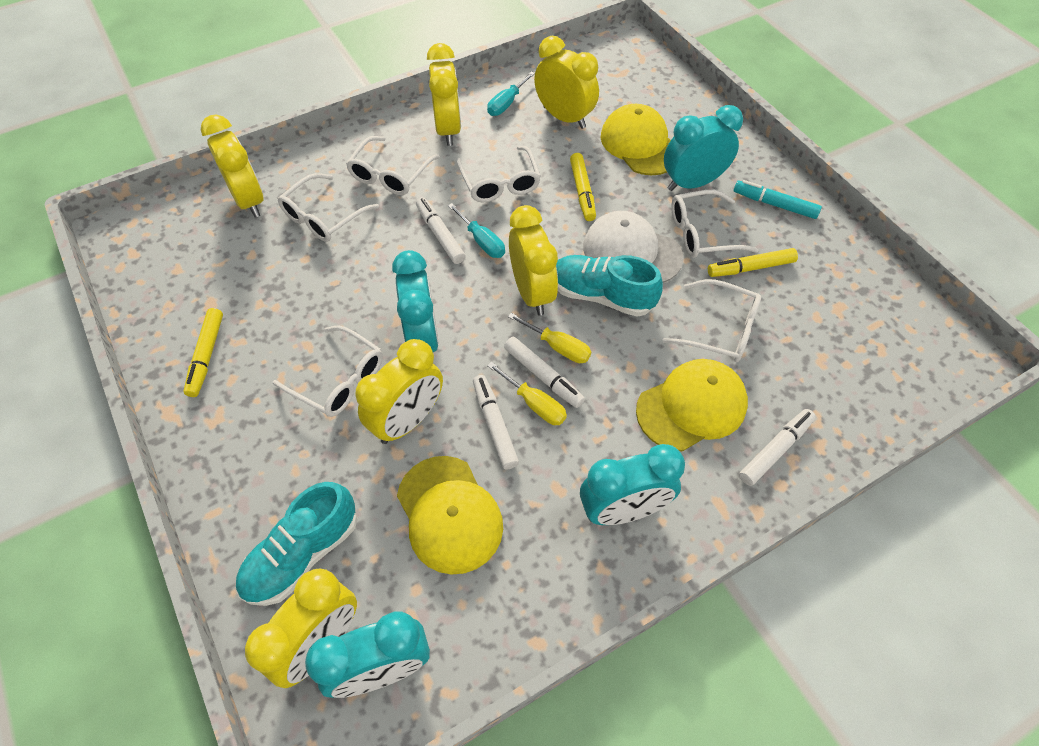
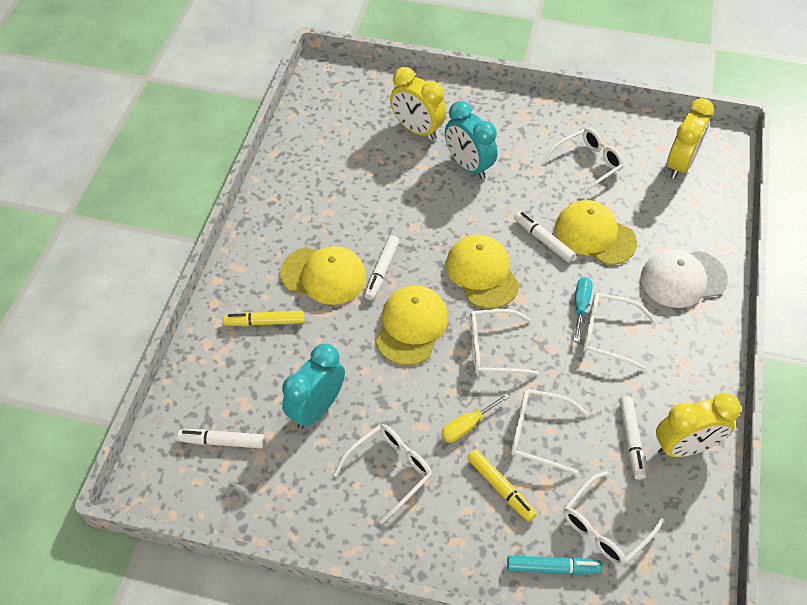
turquoise clock: [305,611,430,698] [392,250,439,352] [580,444,685,525] [664,105,743,191] = 4 -> [282,344,345,429] [445,101,497,179] = 2
turquoise screwdriver: [448,203,505,258] [487,71,535,116] = 2 -> [573,277,593,342] = 1
turquoise shoe: [236,482,357,606] [556,255,663,317] = 2 -> none = 0
yellow cap: [397,456,503,575] [601,104,671,175] [636,359,748,451] = 3 -> [280,246,366,305] [375,285,448,365] [446,235,519,309] [555,200,637,265] = 4
yellow clock: [201,115,264,217] [245,569,357,688] [355,339,443,444] [427,43,461,146] [509,205,558,316] [534,36,599,129] = 6 -> [390,67,446,140] [656,393,741,457] [667,98,714,179] = 3
yellow marker: [183,308,223,397] [570,153,596,221] [708,248,798,277] = 3 -> [223,311,304,326] [467,449,537,522] = 2
yellow screwdriver: [487,362,567,425] [508,313,591,363] = 2 -> [441,393,510,443] = 1

